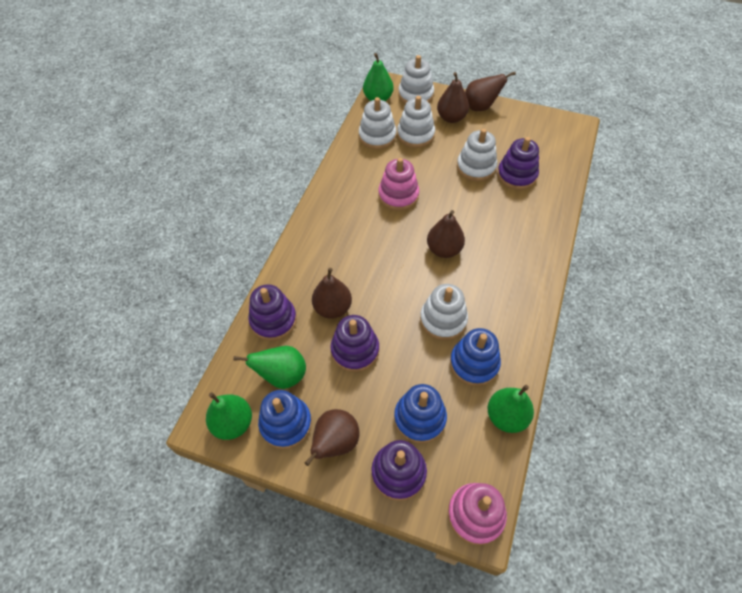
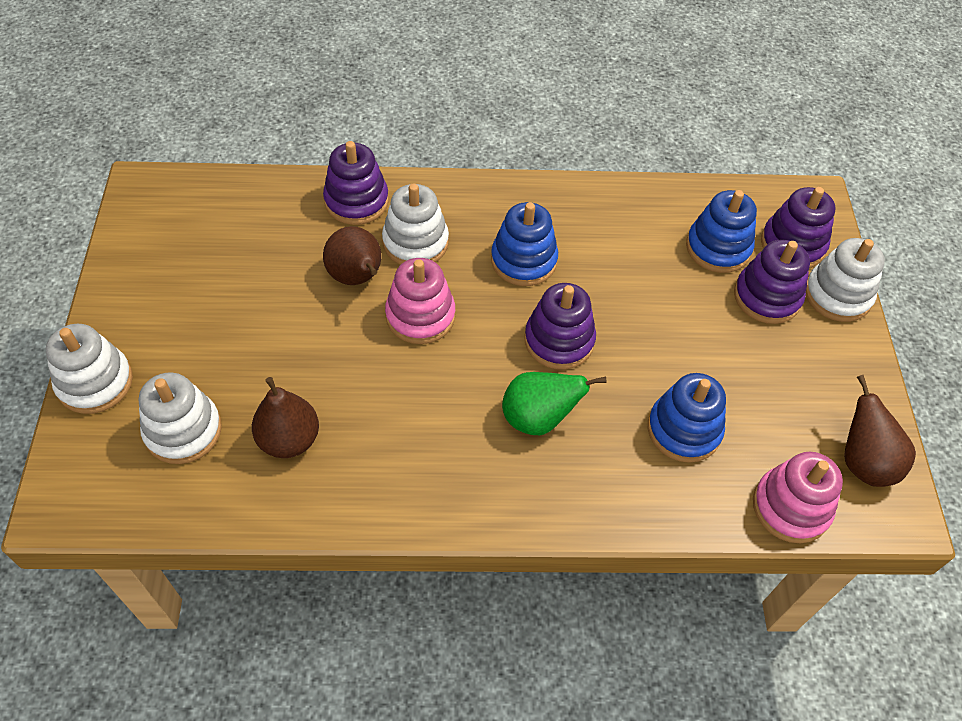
brown pear: [305,409,359,466] [312,268,352,319] [427,210,465,258] [437,72,469,123] [465,72,516,111] = 5 -> [252,377,319,458] [323,226,381,285] [844,375,916,487] = 3
green pear: [206,392,252,440] [233,346,306,389] [363,53,394,101] [488,385,534,433] = 4 -> [502,372,607,435] = 1
white stacking toy: [359,97,396,149] [397,96,435,148] [398,55,434,104] [420,284,468,340] [457,129,497,182] = 5 -> [46,324,133,414] [139,373,222,464] [382,183,449,265] [806,238,885,322] = 4

